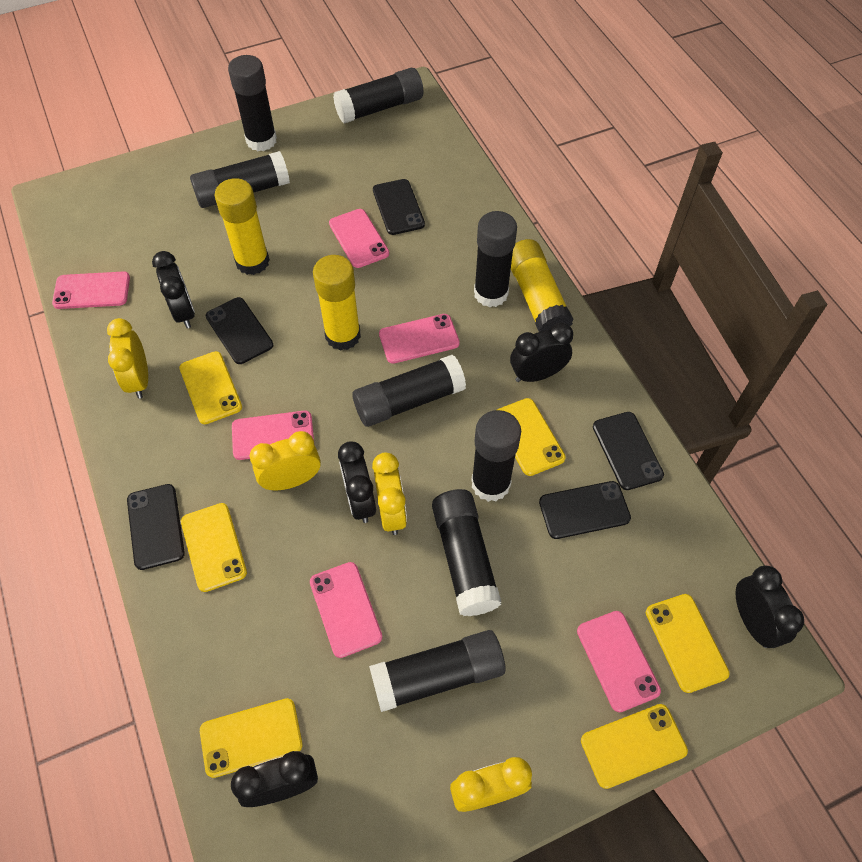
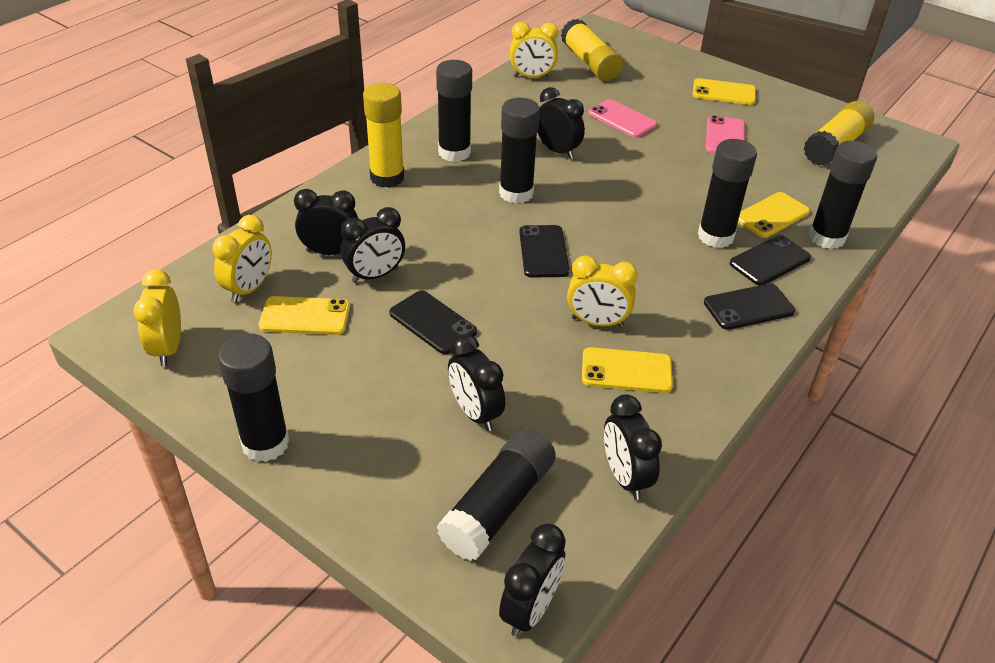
black clock: [152,251,195,329] [231,751,318,807] [338,441,376,523] [510,323,573,382] [735,566,804,648] = 5 -> [294,189,358,255] [341,207,405,283] [448,334,505,431] [499,524,566,637] [537,87,585,159] [604,394,662,500] = 6
black glue stick: [190,151,290,208] [228,55,277,151] [333,68,423,124] [353,355,466,427] [369,630,505,712] [432,489,501,616] [471,410,521,502] [474,211,517,307] = 8 -> [218,333,290,462] [436,60,472,162] [437,428,556,561] [499,98,540,204] [698,139,757,248] [809,141,877,249] = 6
black phone: [127,484,185,570] [206,297,273,364] [373,179,425,235] [539,481,631,539] [593,412,664,490] = 5 -> [389,291,477,354] [519,225,569,277] [704,284,795,330] [730,235,811,285] = 4
pink phone: [52,271,130,309] [232,411,314,460] [310,562,382,658] [329,209,389,268] [379,314,460,364] [577,611,661,712] = 6 -> [588,99,657,138] [705,115,745,154] = 2
yellow phone: [179,351,242,424] [181,503,247,592] [200,698,303,778] [497,398,566,476] [581,704,688,789] [646,594,730,693] = 6 -> [259,296,350,335] [582,347,673,393] [693,78,756,105] [738,192,810,238] = 4

